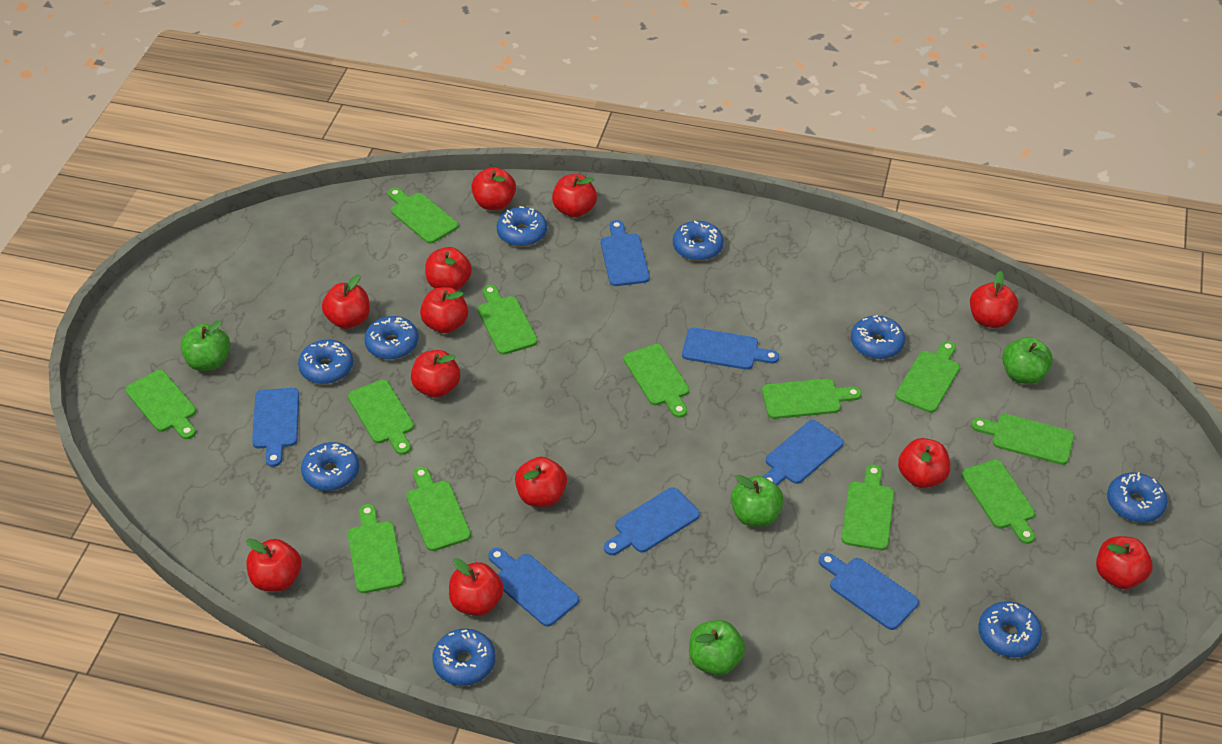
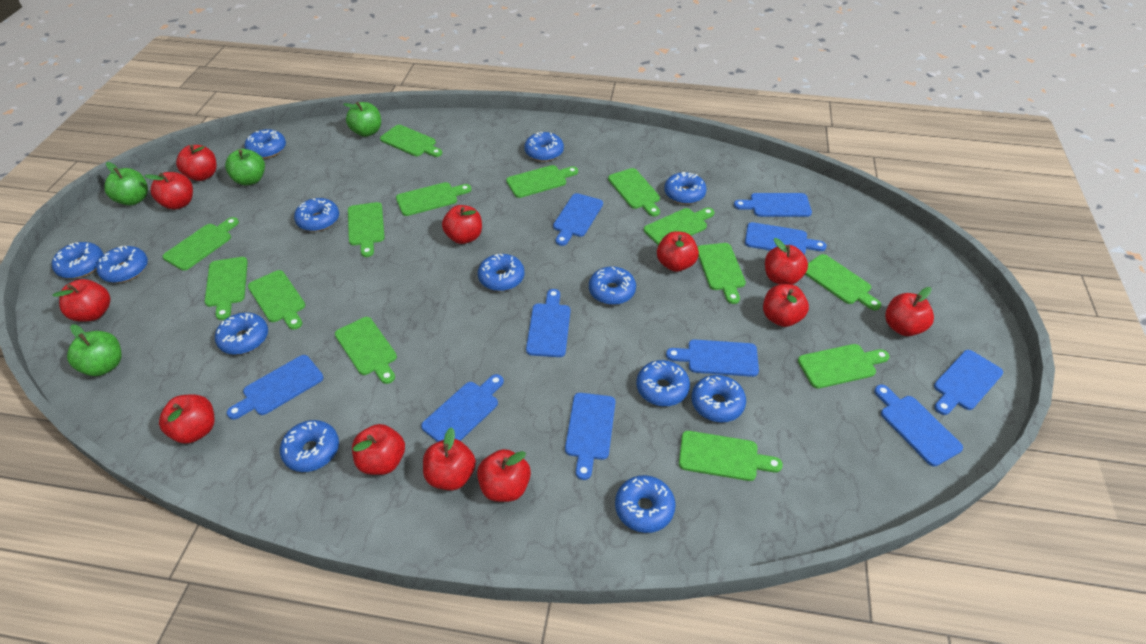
blue cutting board: [252,388,299,467] [488,548,579,627] [601,220,650,286] [604,487,700,555] [682,327,779,370] [763,420,844,485] [819,553,919,630] = 7 -> [227,355,324,420] [421,374,504,442] [526,289,570,357] [553,193,603,246] [565,393,615,480] [666,339,759,377] [734,193,812,217] [745,222,827,254] [874,384,963,466] [934,350,1003,415] = 10
blue donut: [298,340,353,384] [301,442,359,491] [364,316,418,360] [432,629,495,686] [497,206,547,247] [673,221,724,261] [851,315,905,359] [978,601,1042,657] [1107,472,1168,523] = 9 -> [52,242,104,279] [96,246,148,283] [215,313,268,355] [244,129,286,159] [280,420,339,472] [294,198,339,232] [478,253,524,291] [524,132,564,162] [589,266,636,305] [615,475,676,533] [636,360,690,406] [664,172,707,204] [691,375,746,422] = 13
green cutting board: [126,370,196,439] [348,380,414,455] [348,504,404,593] [388,188,458,244] [406,467,471,551] [478,285,538,355] [624,344,689,418] [762,379,862,419] [841,465,894,550] [895,341,960,413] [961,460,1035,544] [971,414,1074,465] = 12 -> [163,217,239,271] [205,257,248,320] [248,270,305,330] [335,317,397,384] [348,202,385,257] [380,125,442,157] [396,182,471,216] [506,165,578,198] [608,168,660,217] [644,208,715,245] [679,431,783,481] [698,243,746,304] [798,344,889,389] [805,254,881,310] = 14

